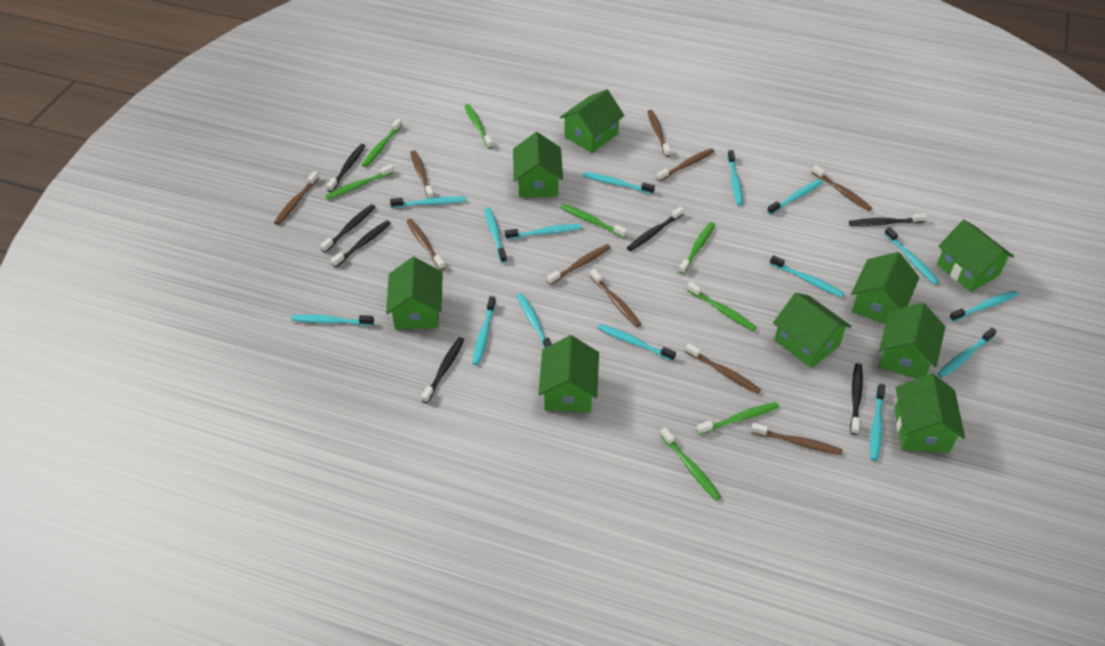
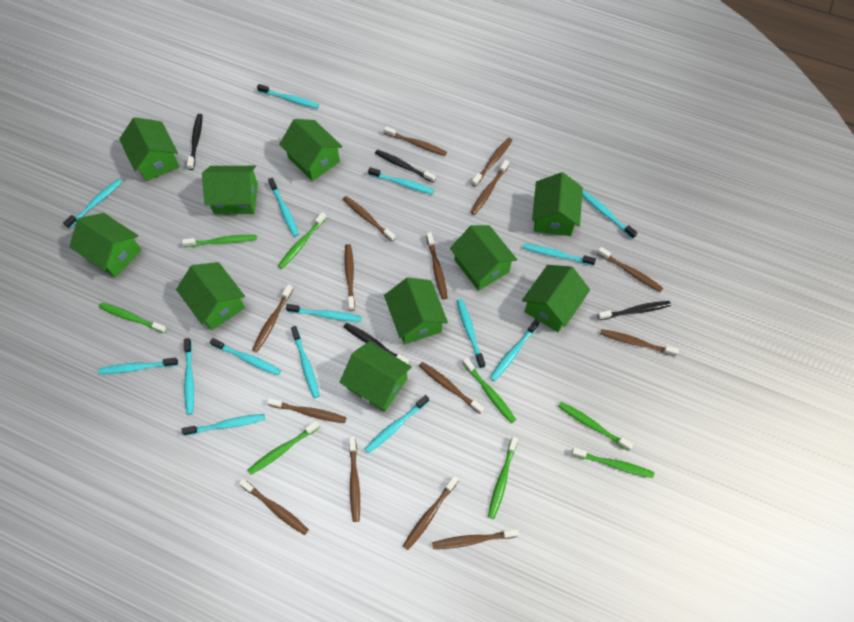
black toothbrush: [320,204,375,253] [327,144,365,192] [331,220,391,268] [421,337,464,403] [627,206,684,251] [849,213,927,226] [850,363,863,435] = 7 -> [187,114,202,170] [344,323,409,364] [375,149,436,183] [597,301,671,320] = 4
brown toothbrush: [274,171,319,225] [406,219,445,270] [410,150,434,199] [547,244,611,285] [590,269,641,327] [647,110,671,157] [657,148,715,181] [685,343,761,394] [751,423,843,455] [812,165,872,211] = 10 -> [239,479,309,535] [252,284,293,352] [267,398,346,423] [343,196,396,242] [345,244,355,311] [349,436,360,522] [384,126,447,156] [403,476,458,550] [419,362,484,414] [426,232,448,300] [432,529,519,549] [470,160,509,215] [472,138,512,187] [597,247,663,292] [600,329,679,357] = 15
green house: [386,257,443,329] [513,132,563,198] [538,335,599,412] [560,89,625,153] [773,293,851,368] [851,252,919,324] [879,303,945,379] [895,373,965,453] [937,220,1014,292] = 9 -> [69,213,142,277] [119,117,180,181] [176,262,245,330] [202,166,258,214] [279,119,343,181] [339,341,412,412] [384,277,448,344] [450,225,517,291] [522,265,590,332] [532,172,583,236] = 10

